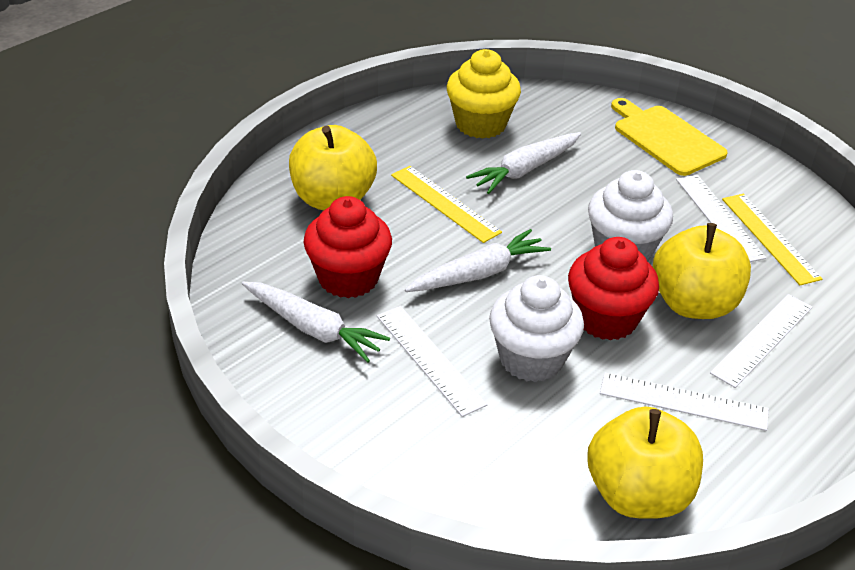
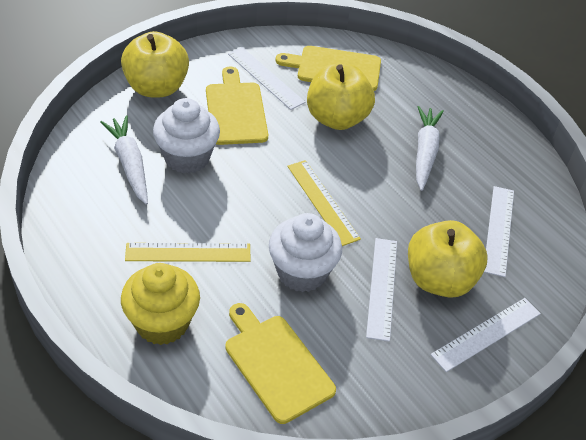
red cupcake: [304,196,392,298] [568,237,659,340] = 2 -> none = 0
white carrot: [242,282,390,363] [405,229,551,292] [466,132,581,194] = 3 -> [100,116,148,205] [416,106,444,191] = 2
yellow cutting board: [611,98,728,176] = 1 -> [206,67,268,145] [225,303,336,424] [276,46,381,91] = 3

